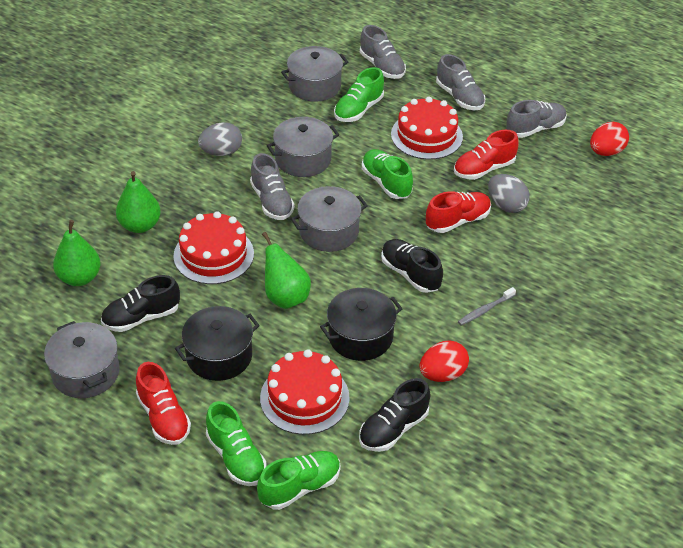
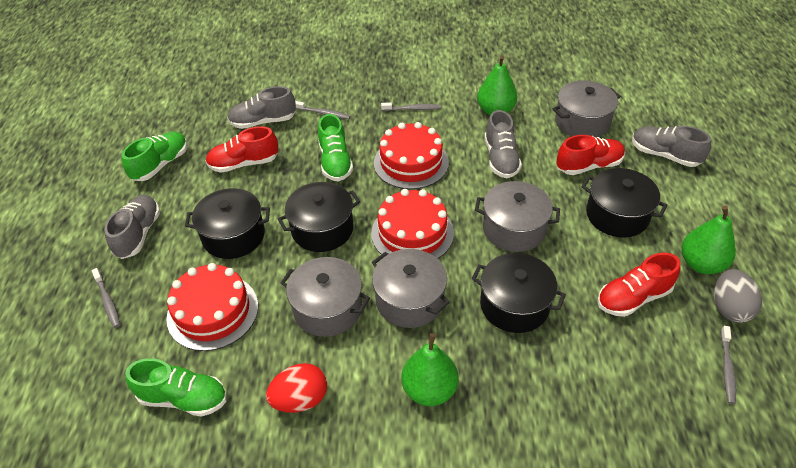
black pot: [175,306,260,381] [320,288,402,361] = 2 -> [185,188,270,259] [278,182,361,252] [472,253,566,333] [581,168,667,238] = 4
black shoe: [101,275,180,332] [359,378,431,452] [381,239,443,293] = 3 -> none = 0
green shoe: [206,401,266,486] [257,451,341,510] [334,67,384,122] [362,149,413,199] = 4 -> [122,132,187,181] [125,358,227,417] [318,114,353,181] = 3
grey egg: [198,122,242,156] [488,174,530,213] = 2 -> [714,269,762,323] = 1
grey toothbrush: [458,287,516,326] = 1 -> [92,268,120,328] [295,101,351,119] [381,103,441,111] [721,326,736,404] = 4
red egg: [420,340,469,382] [590,122,629,156] = 2 -> [266,363,327,413] = 1

